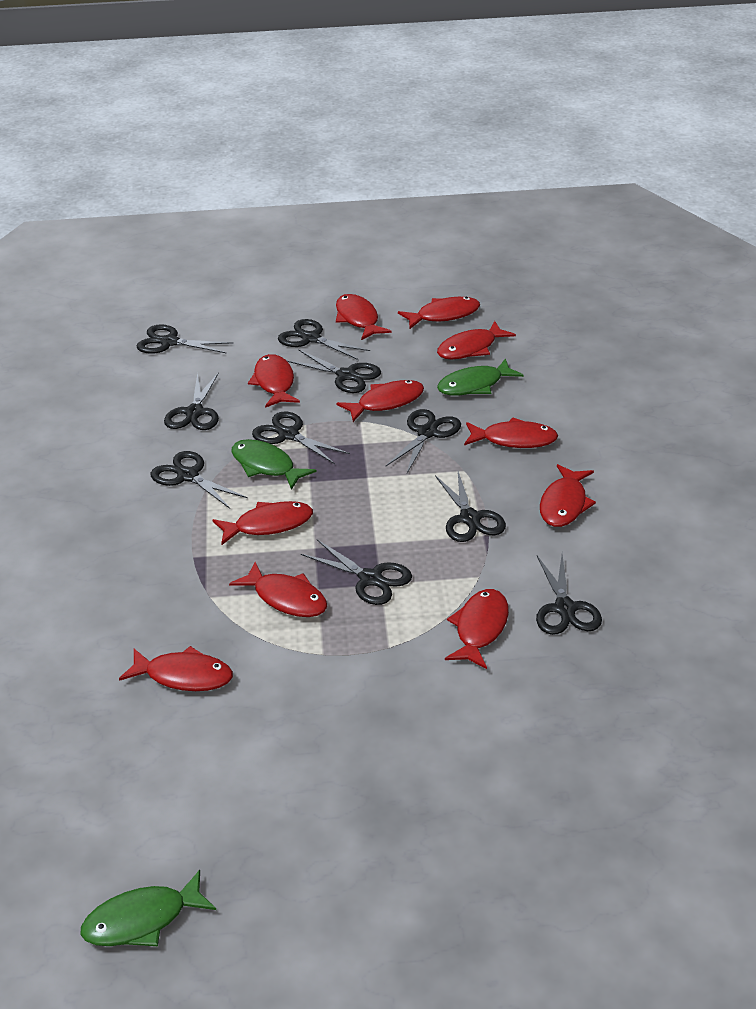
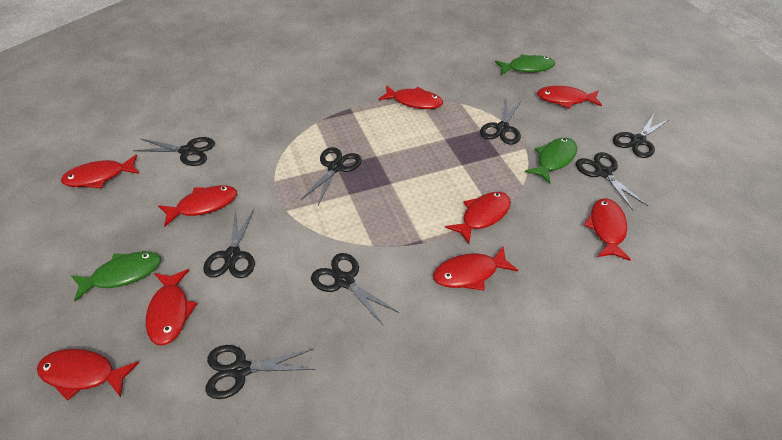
black scissors: [137,324,233,354] [151,451,248,509] [164,372,219,430] [252,412,350,464] [278,319,370,360] [287,349,381,393] [301,540,412,605] [385,409,461,473] [435,471,506,542] [536,554,602,635] = 10 -> [133,137,215,166] [203,209,255,278] [205,345,315,399] [301,147,362,205] [311,253,399,326] [480,100,522,145] [576,152,648,211] [613,114,670,158] = 8
red fish: [119,646,233,691] [213,501,313,545] [229,562,327,617] [248,354,300,408] [336,294,391,340] [337,380,424,422] [398,297,480,329] [437,321,516,359] [445,589,509,669] [464,417,558,448] [540,464,596,527] = 11 -> [37,349,139,401] [61,155,139,188] [146,269,197,345] [158,185,237,227] [378,85,443,109] [433,246,518,290] [445,192,511,244] [537,86,602,109] [584,198,631,261] = 9

